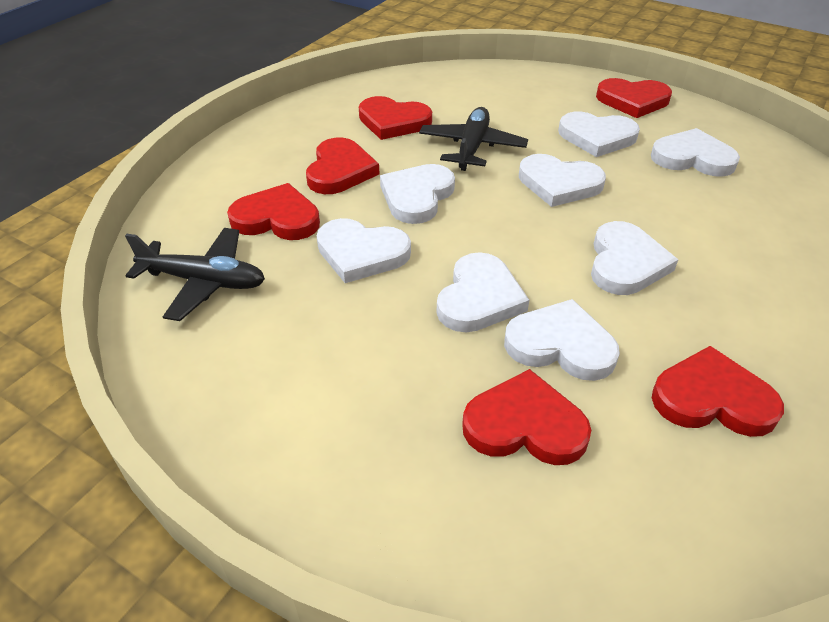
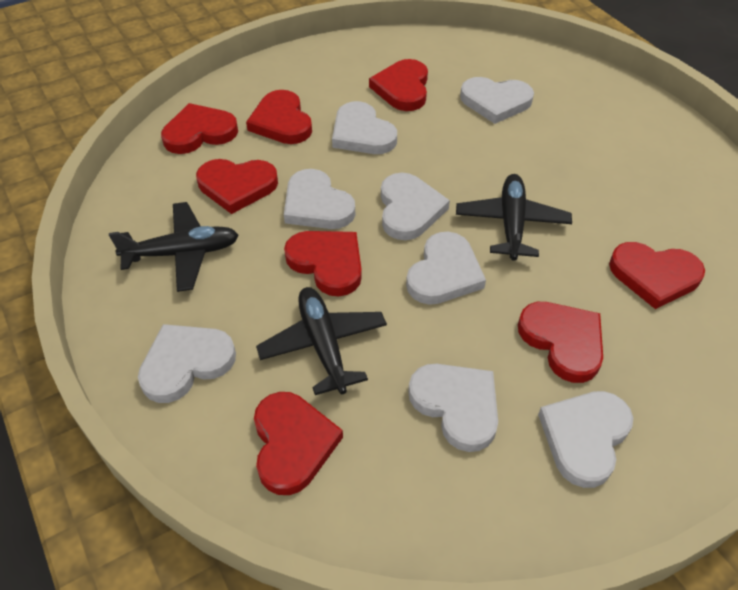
black plane: [125,228,265,321] [419,107,528,171] = 2 -> [109,202,239,292] [256,287,387,395] [456,174,572,261] = 3
red heart: [227,183,320,240] [306,138,379,194] [359,96,432,140] [462,369,591,465] [596,78,672,118] [652,346,784,437] = 6 -> [161,103,238,154] [196,159,278,214] [246,90,312,144] [254,392,343,495] [284,231,362,297] [369,59,428,111] [518,302,603,383] [609,242,705,309] = 8

